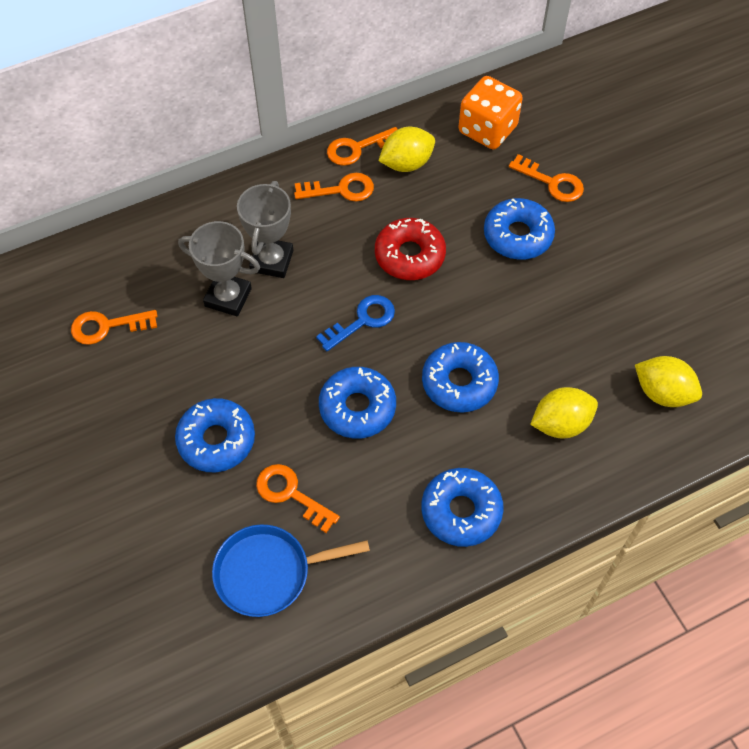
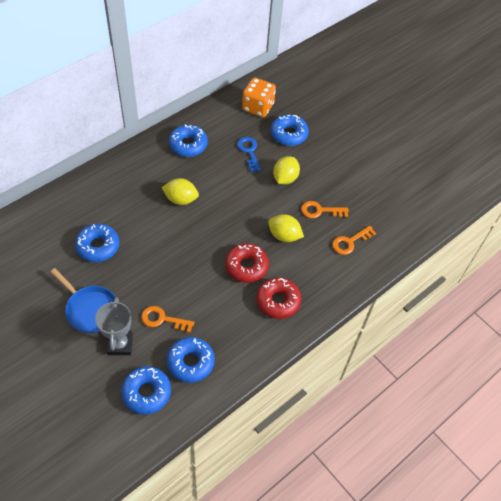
grey trophy: [178,221,260,317] [237,181,293,278] = 2 -> [95,297,133,355] = 1
orange key: [71,310,157,345] [256,464,340,533] [294,173,374,201] [327,127,398,166] [509,154,584,202] = 5 -> [141,306,194,333] [301,201,349,218] [332,226,376,255] = 3
red donut: [375,218,446,280] = 1 -> [225,243,269,283] [256,277,301,319] = 2

